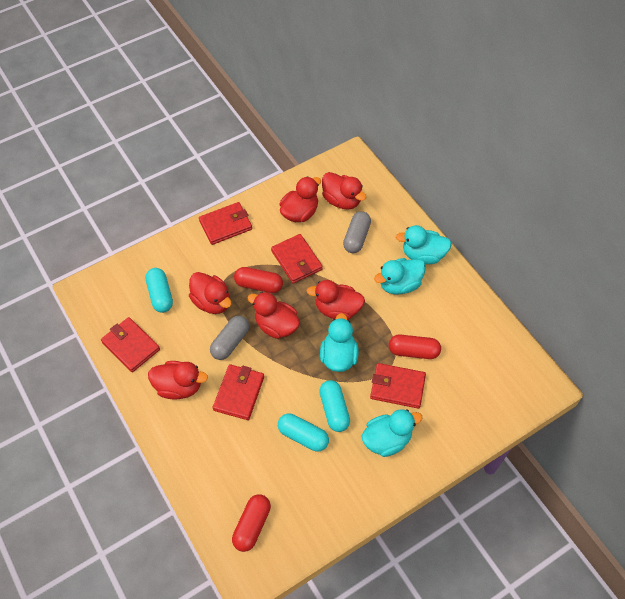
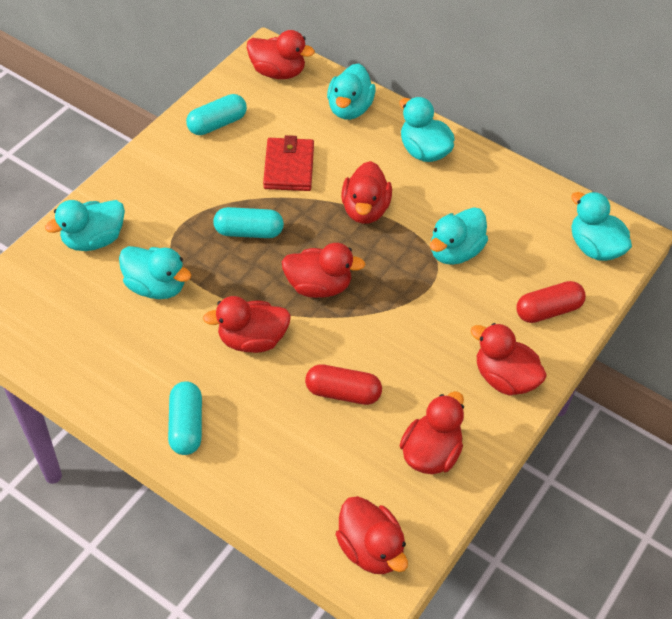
grey capsule: [210,316,249,360] [343,211,371,253] = 2 -> none = 0
red capsule: [232,494,271,552] [234,267,283,293] [389,335,441,359] = 3 -> [305,364,382,405] [516,281,586,323] = 2
red duck: [148,361,208,400] [189,272,232,314] [247,292,300,339] [280,176,321,222] [306,280,365,320] [322,172,366,209] = 6 -> [203,296,291,353] [247,30,315,79] [282,243,366,298] [335,496,408,574] [341,161,392,224] [399,391,464,474] [471,323,547,396] = 7
red wallet: [101,317,160,372] [199,202,252,245] [213,364,264,420] [271,234,323,284] [370,363,426,409] = 5 -> [263,135,314,191] = 1
turquoise duck: [320,313,359,372] [361,409,423,457] [374,258,426,295] [396,225,452,264] = 4 -> [45,200,125,251] [119,246,191,299] [327,63,376,120] [399,97,455,162] [430,207,488,265] [571,192,632,261] = 6

